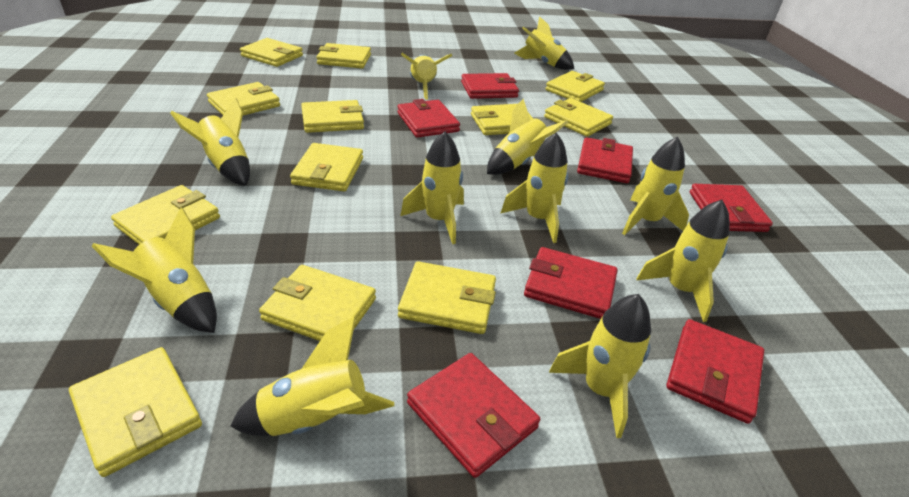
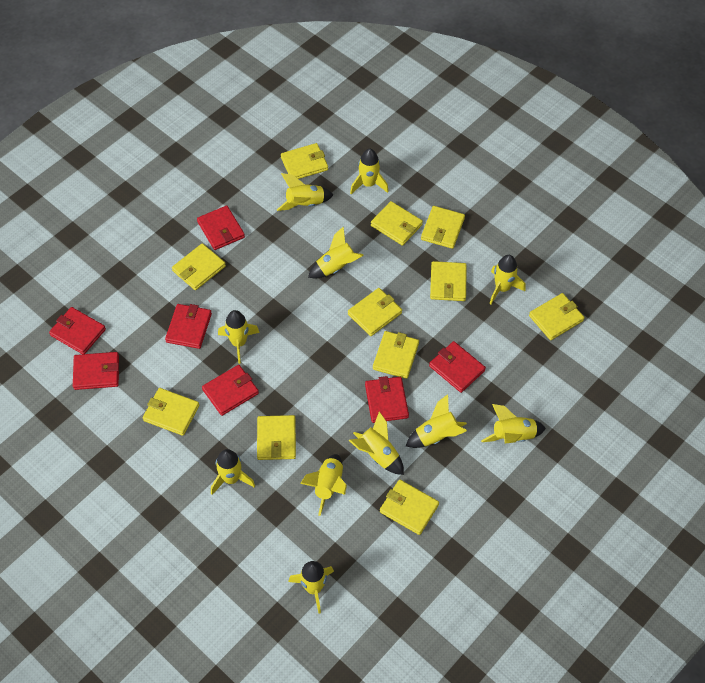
yellow wallet: [69,347,202,477] [111,185,220,245] [207,82,280,115] [240,38,303,67] [259,265,376,341] [290,143,363,191] [301,100,364,133] [316,43,371,68] [398,261,496,334] [471,104,533,135] [544,98,613,137] [545,71,605,102] = 12 -> [143,388,199,436] [172,243,226,290] [257,415,296,460] [281,143,328,179] [348,288,402,336] [371,201,423,246] [373,331,419,379] [380,479,439,535] [421,206,465,249] [430,261,467,301] [529,293,584,340] = 11

